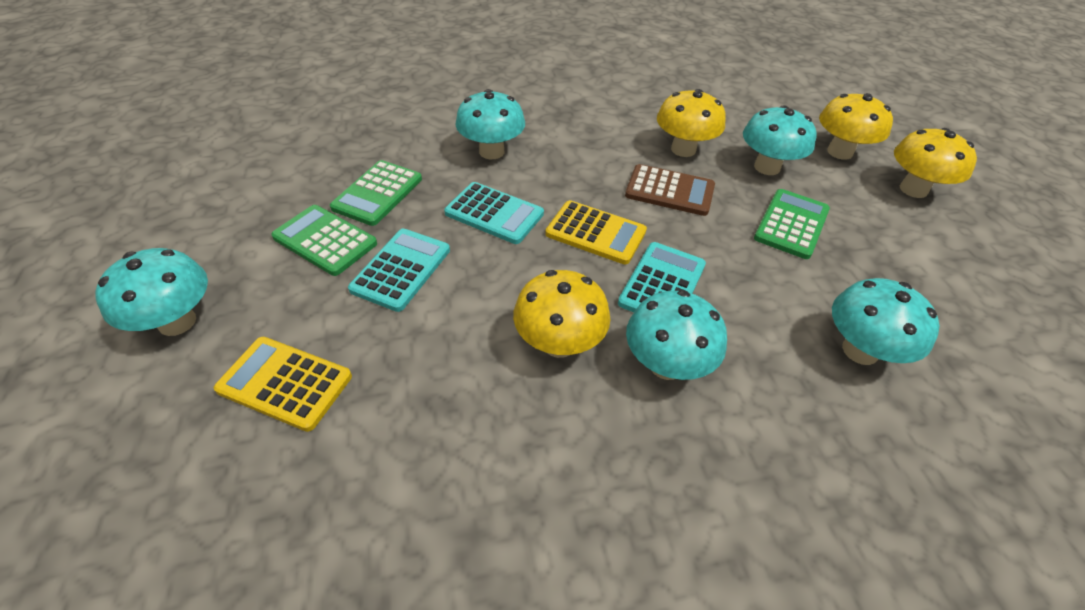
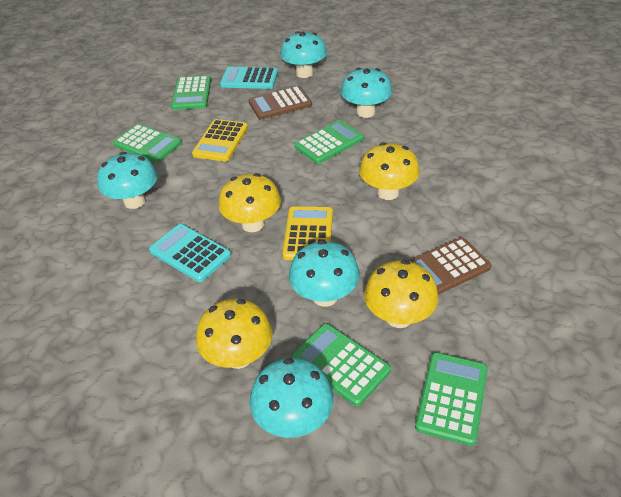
brown calculator: [625,164,715,216] = 1 -> [249,86,312,119] [408,237,491,295] = 2
green calculator: [271,205,377,276] [330,160,422,226] [754,189,830,259] = 3 -> [113,124,182,163] [171,75,211,110] [292,324,391,406] [294,120,364,164] [415,352,488,446] = 5
turquoise calculator: [348,229,450,312] [444,182,544,244] [618,242,706,312] = 3 -> [149,224,231,282] [220,66,278,89] = 2

